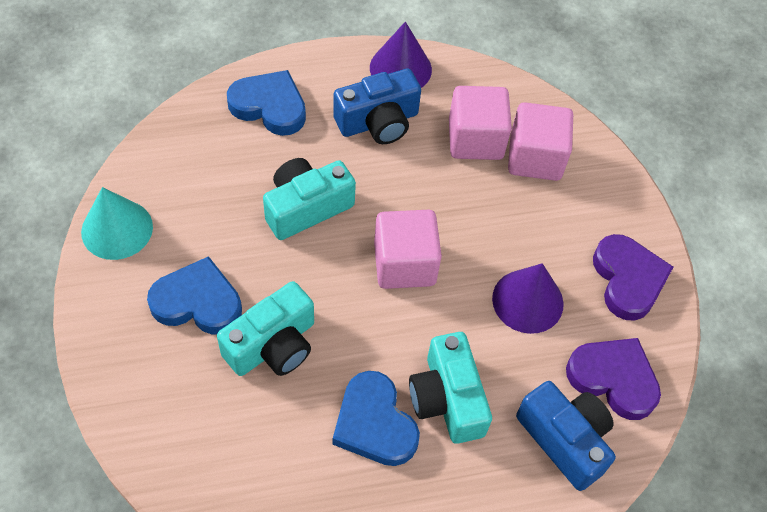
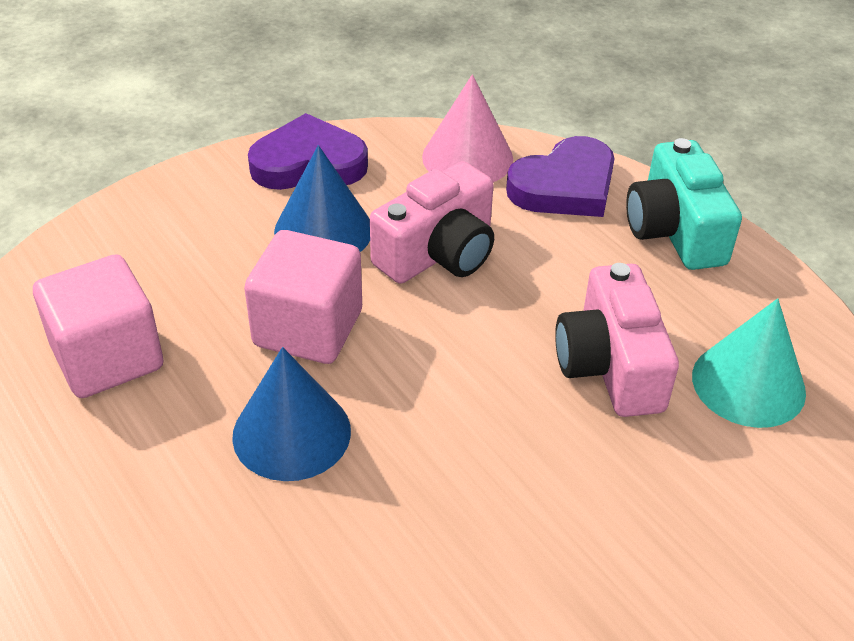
blue camera: [333,69,421,144] [516,381,616,491] = 2 -> none = 0
blue cone: none = 0 -> [232,347,351,481] [274,145,370,252] = 2
blue heart: [147,256,242,334] [227,70,306,136] [333,371,420,466] = 3 -> none = 0
pink camera: none = 0 -> [370,161,494,284] [555,263,679,417] = 2
pink cone: none = 0 -> [422,74,513,182] = 1
pink cube: [374,210,442,289] [449,86,512,160] [508,102,573,181] = 3 -> [33,254,163,398] [244,230,362,364] = 2
purple cone: [370,22,432,88] [492,263,564,334] = 2 -> none = 0
turquoise camera: [217,281,314,376] [263,158,356,240] [409,332,492,444] = 3 -> [626,138,742,270] = 1

